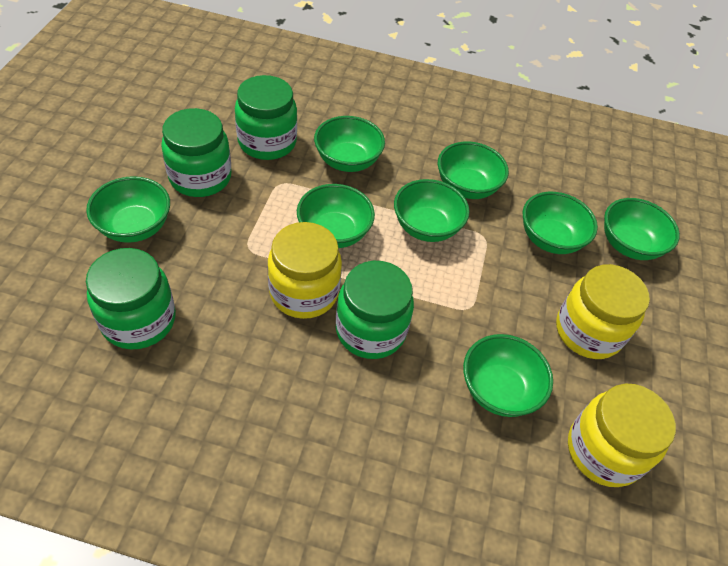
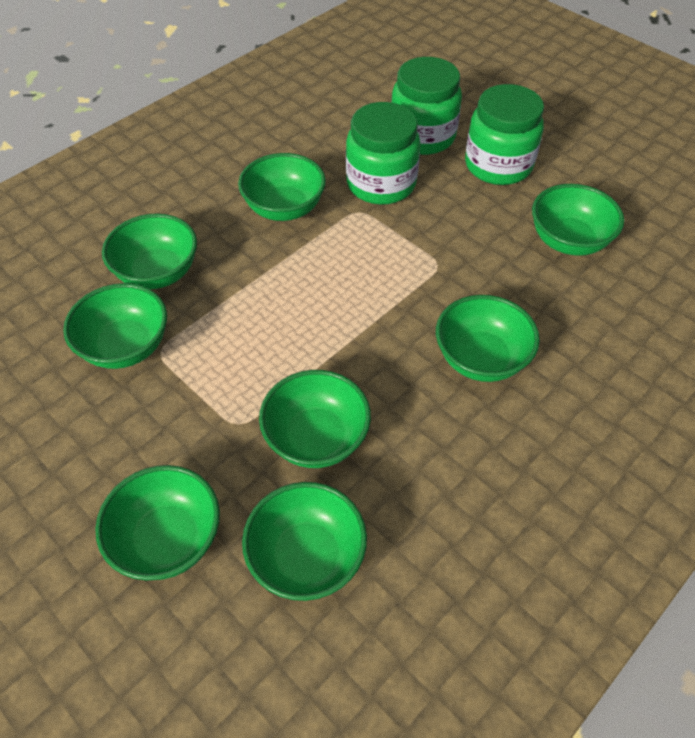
green jar: [86,248,176,349] [161,108,232,197] [235,75,297,160] [336,261,414,359] = 4 -> [346,102,420,205] [391,57,462,155] [465,84,544,185] = 3
yellow jar: [268,222,342,319] [556,264,650,359] [568,384,676,487] = 3 -> none = 0

